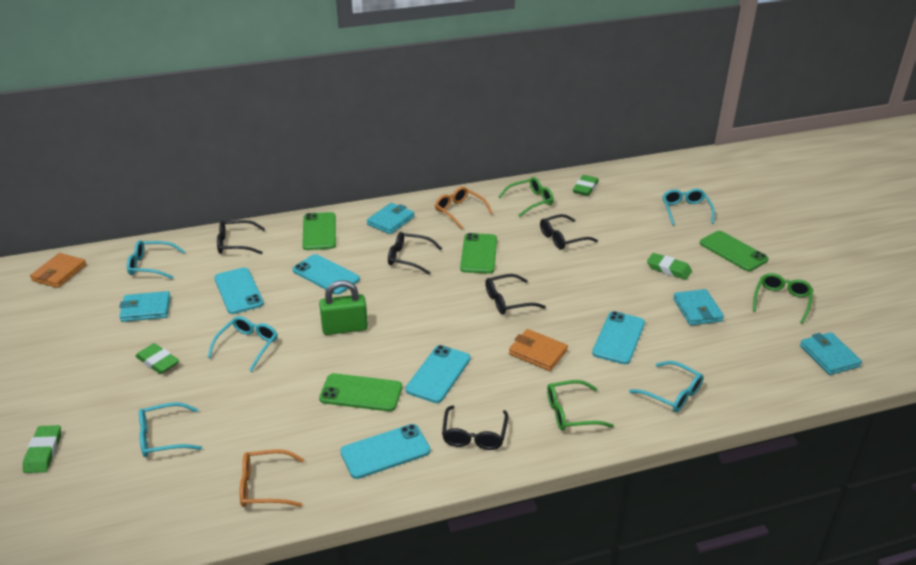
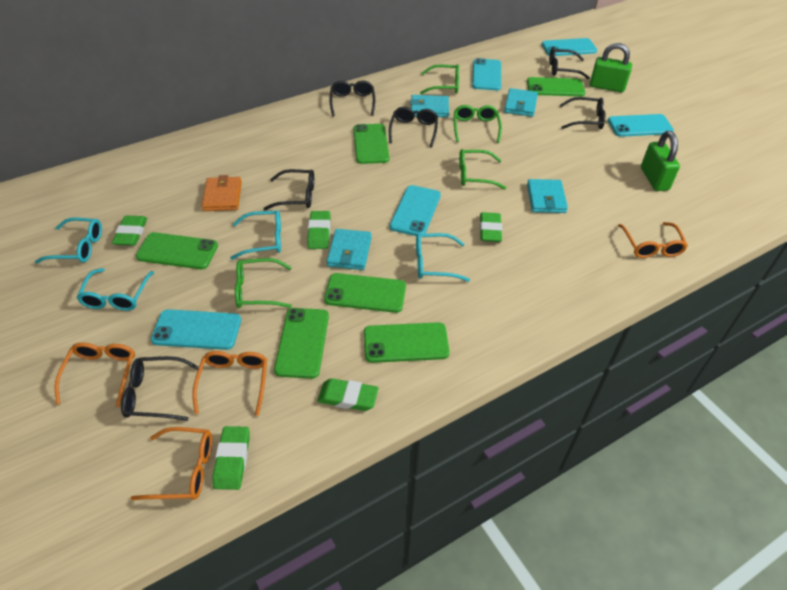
black glasses: [217,220,265,254] [388,232,442,275] [442,405,508,450] [485,274,546,315] [540,214,598,250] = 5 -> [121,356,199,421] [263,169,314,210] [329,80,375,116] [389,107,438,147] [549,48,590,79] [560,97,606,129] = 6
green eraser: [23,425,61,473] [135,343,179,374] [573,175,599,196] [647,253,692,280] = 4 -> [112,216,147,246] [212,426,250,490] [307,211,331,249] [317,378,379,411] [480,212,502,242] = 5
green glasses: [499,177,554,217] [547,380,614,431] [753,273,813,324] = 3 -> [235,258,292,308] [420,64,459,94] [454,105,502,143] [459,149,506,190] = 4
green padlock: [319,280,368,335] = 1 -> [590,43,632,92] [641,131,680,191] = 2
green phone: [302,212,336,250] [319,373,402,412] [460,233,497,274] [700,231,769,271] = 4 -> [136,232,218,269] [274,308,329,379] [324,273,406,313] [353,124,389,164] [364,322,450,363] [527,77,585,97] = 6
orange glasses: [239,450,304,507] [435,187,493,229] = 2 -> [54,342,135,407] [130,427,212,500] [192,351,267,416] [618,222,688,258] = 4
orange wallet: [30,253,87,288] [509,329,568,371] = 2 -> [202,175,242,211] = 1
turquoise glasses: [127,240,185,279] [139,402,202,457] [208,316,278,372] [629,361,703,412] [663,189,715,225] = 5 -> [35,217,102,264] [76,268,154,311] [230,210,281,260] [416,233,470,282] = 4

